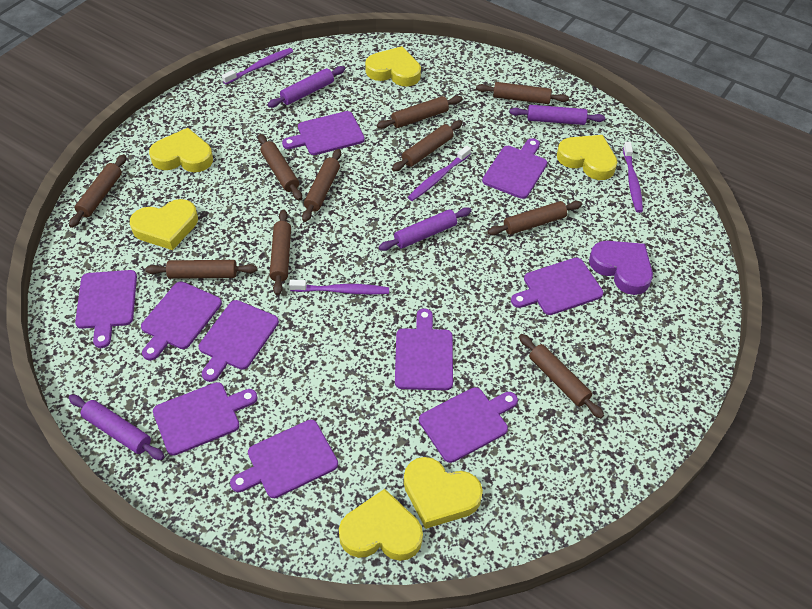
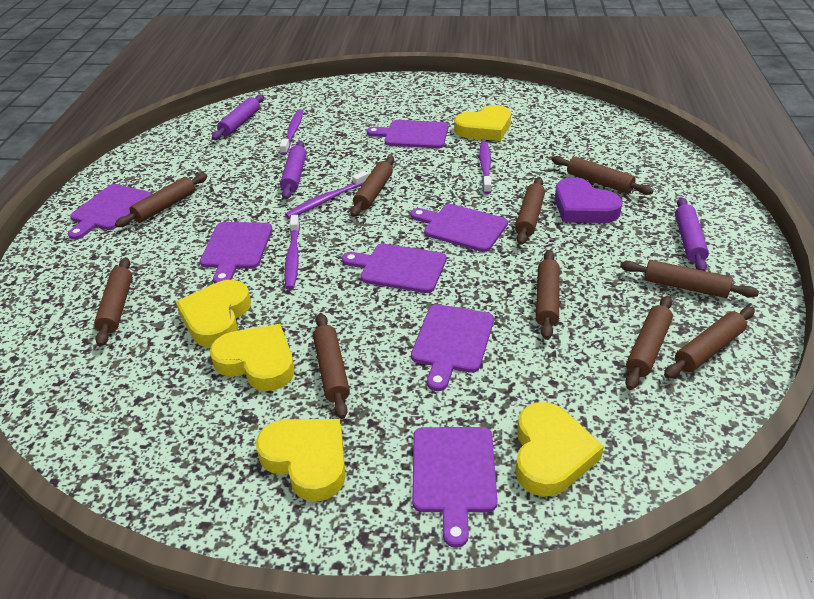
purple cutting board: [75,270,137,348] [141,281,222,361] [153,382,257,456] [199,300,279,382] [230,420,338,498] [282,111,365,155] [395,308,453,390] [419,387,518,463] [482,138,547,199] [511,257,603,315] = 10 -> [68,184,152,240] [200,222,272,283] [342,244,446,293] [367,120,448,148] [411,204,508,252] [411,304,494,391] [412,427,498,548] = 7
purple rolling pin: [69,395,165,460] [267,66,345,108] [378,207,472,251] [510,105,605,125] = 4 -> [212,94,264,140] [280,141,306,199] [675,197,709,271] = 3
yellow heart: [130,199,198,250] [149,128,213,172] [339,489,423,561] [365,46,421,87] [404,457,483,529] [557,135,617,180] = 6 -> [176,280,251,347] [210,324,294,391] [256,419,346,502] [454,105,511,141] [515,402,604,497] = 5

